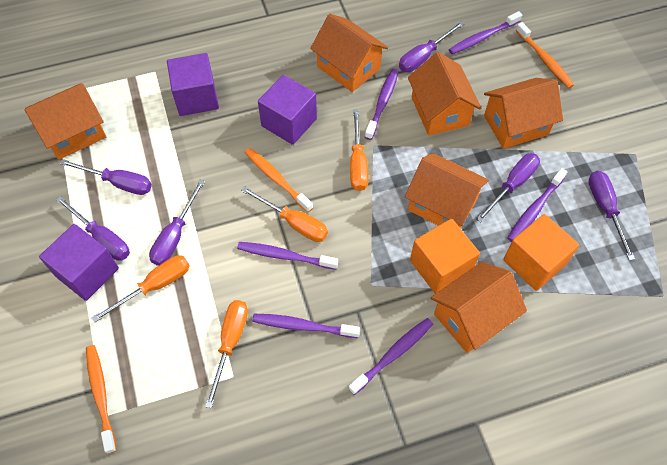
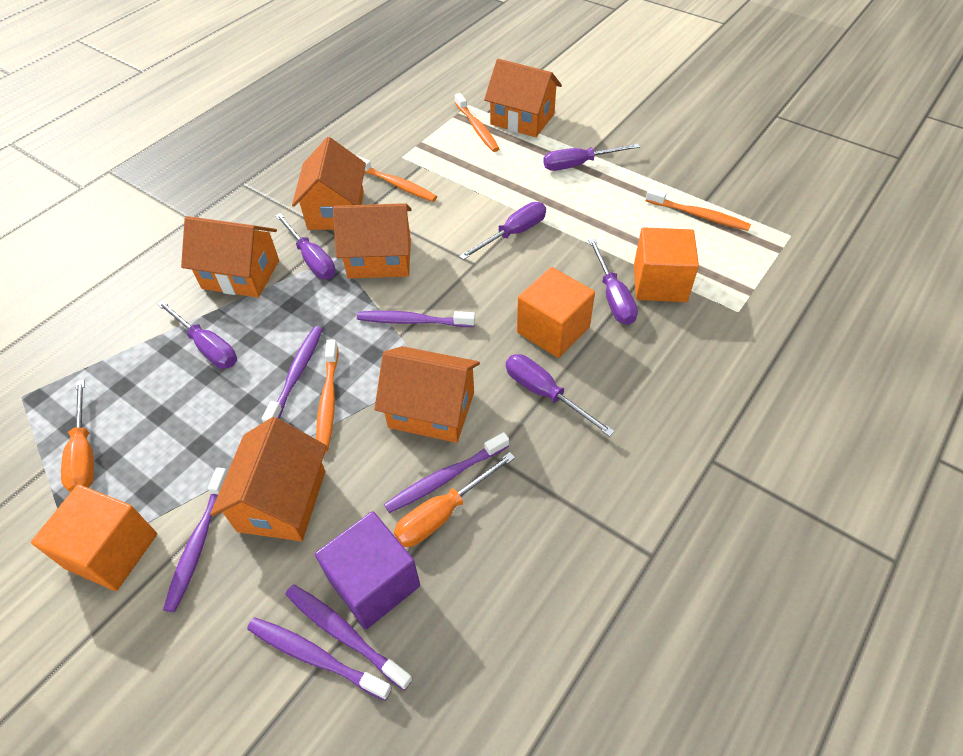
orange cube: [410,219,480,294] [503,214,580,291] = 2 -> [31,484,157,591] [517,267,595,358] [634,227,699,302] = 3
orange screwdriver: [92,255,190,323] [205,300,248,408] [241,186,328,242] [350,109,369,191] = 4 -> [61,380,94,493] [394,452,515,547] = 2
orange toothbrush: [86,345,117,454] [245,148,313,212] [516,22,574,89] = 3 -> [316,340,339,453] [357,156,437,202] [455,93,499,152] [645,188,751,231] = 4
purple cube: [39,224,119,301] [167,53,219,116] [258,75,317,145] = 3 -> [315,511,420,629] = 1

